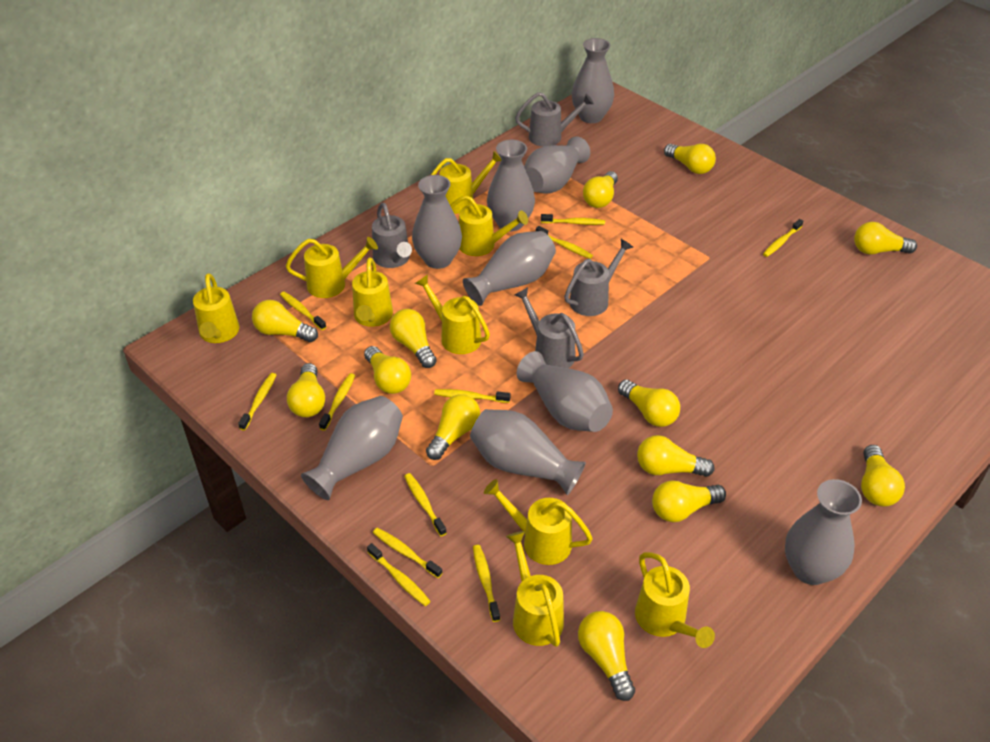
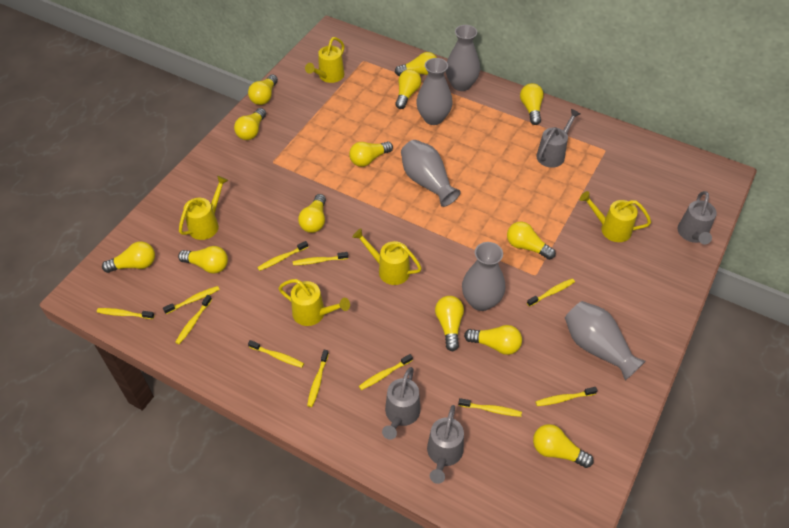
grey vase: [301,396,403,500] [412,175,462,269] [463,231,556,306] [470,409,586,495] [487,140,535,231] [517,351,613,432] [524,136,590,193] [572,38,614,123] [785,479,862,585] = 9 -> [401,140,461,207] [416,58,453,125] [446,25,480,91] [462,242,505,311] [565,301,646,380] = 5
yellow watering can: [193,273,239,343] [286,237,378,298] [352,257,393,327] [415,275,490,354] [431,151,501,214] [450,195,528,256] [484,479,593,565] [506,531,564,647] [635,552,715,648] = 9 -> [179,176,229,240] [278,279,350,326] [305,37,345,83] [352,228,422,285] [579,191,651,242] = 5

